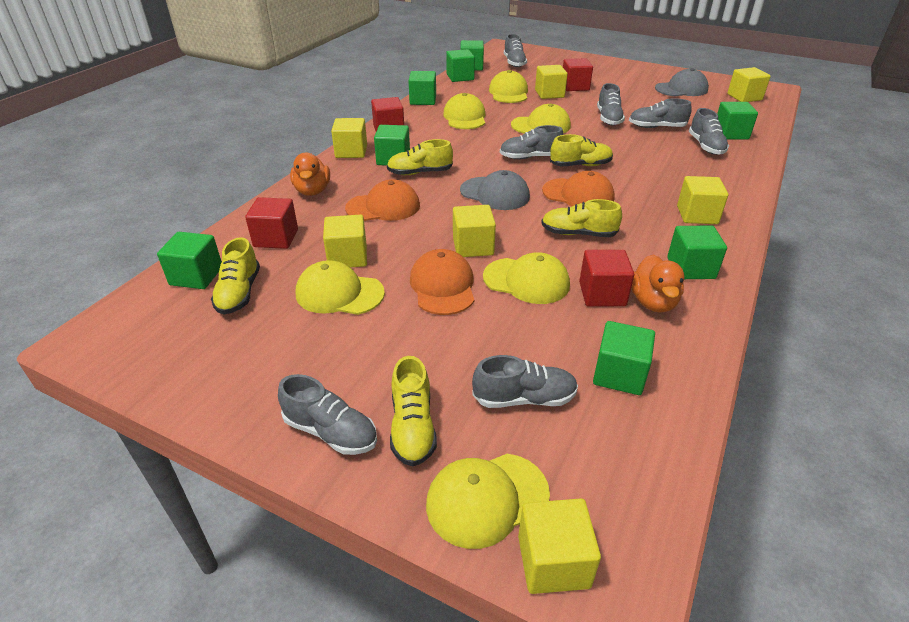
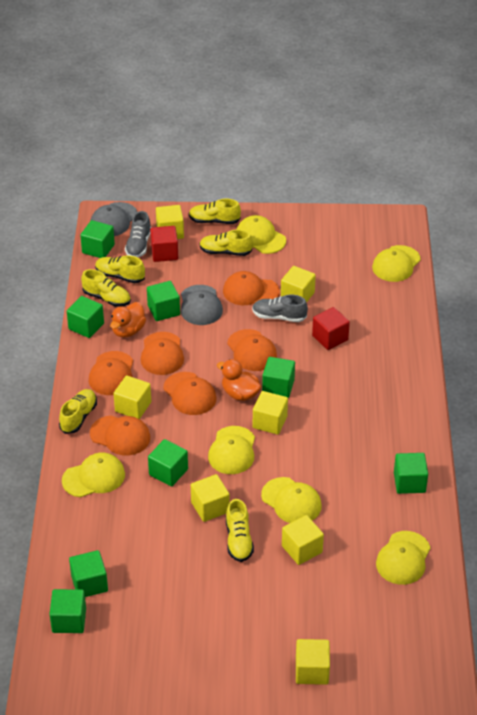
grey shoe: [278,374,377,455] [472,355,578,408] [500,125,564,159] [504,34,527,67] [597,83,625,125] [629,98,692,128] [689,108,729,155] = 7 -> [125,211,151,257] [252,294,308,322] = 2
orange cap: [345,179,420,221] [410,249,474,315] [542,171,615,207] = 3 -> [89,351,133,395] [90,415,150,456] [141,332,184,375] [163,372,217,415] [223,271,280,305] [227,329,277,371] = 6
red cube: [245,197,298,249] [371,97,404,131] [563,58,593,91] [579,250,634,306] = 4 -> [150,226,178,262] [312,307,350,350] = 2
yellow shoe: [211,237,260,315] [387,139,453,175] [390,356,437,466] [541,199,622,237] [550,134,613,166] = 5 -> [59,389,97,434] [81,269,131,307] [95,255,145,283] [189,199,241,224] [199,230,253,256] [226,499,254,562] = 6

